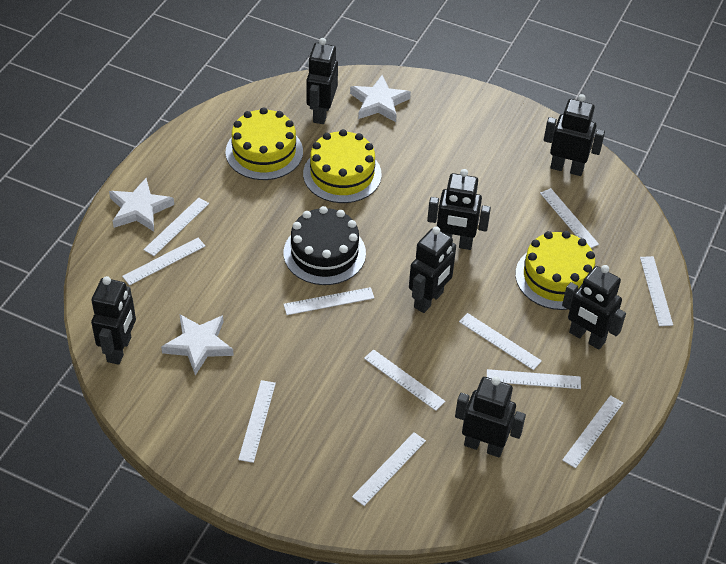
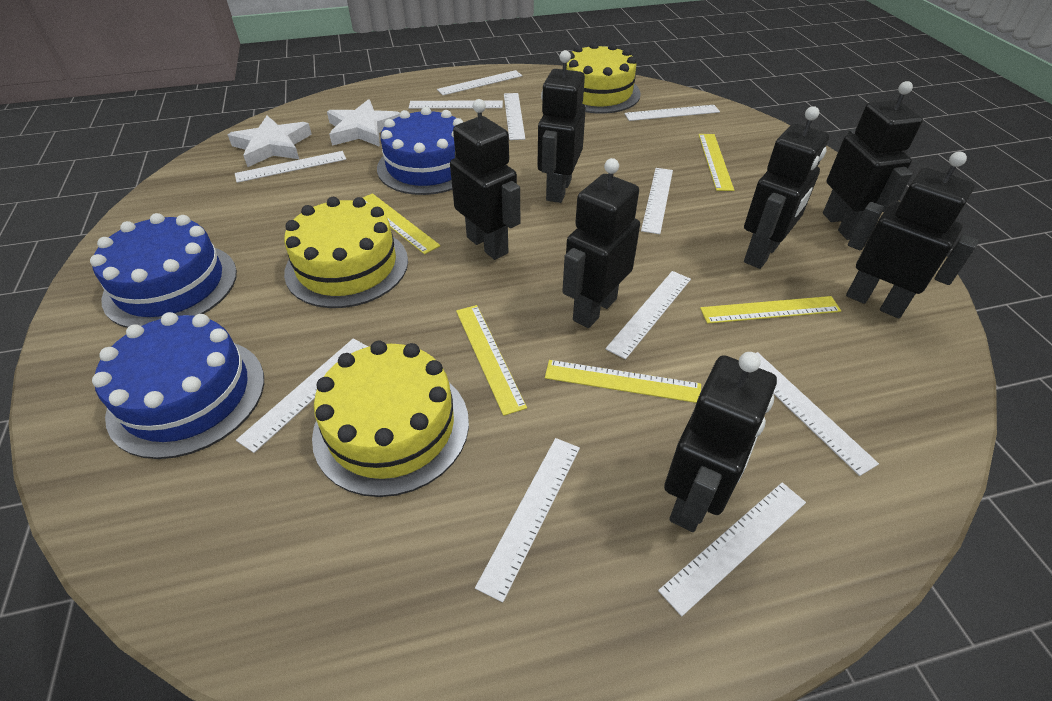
black cake: [284,206,366,285] = 1 -> none = 0
blue cake: none = 0 -> [90,213,237,328] [92,312,264,459] [377,107,463,195] = 3
white star: [109,178,174,232] [161,314,234,376] [350,75,411,122] = 3 -> [228,116,312,167] [327,99,400,147] = 2
yellow ruler: none = 0 -> [363,193,440,254] [456,305,527,416] [545,360,701,403] [698,134,734,191] [700,296,841,324] = 5

